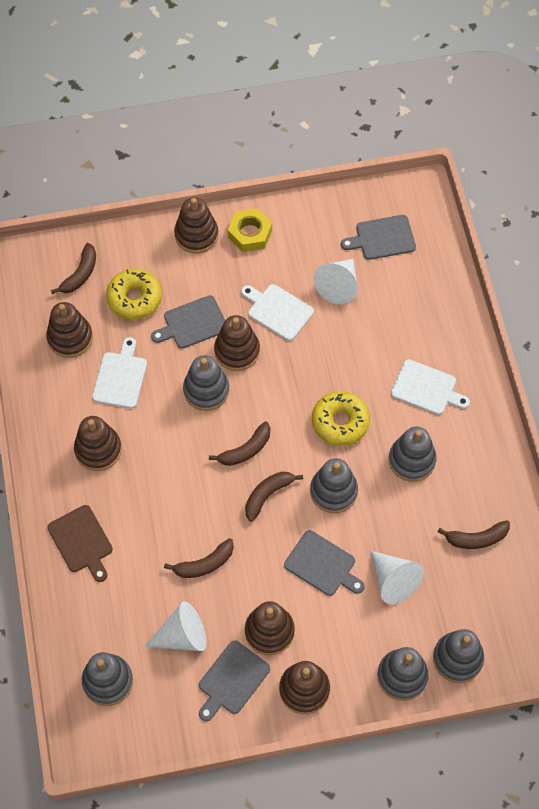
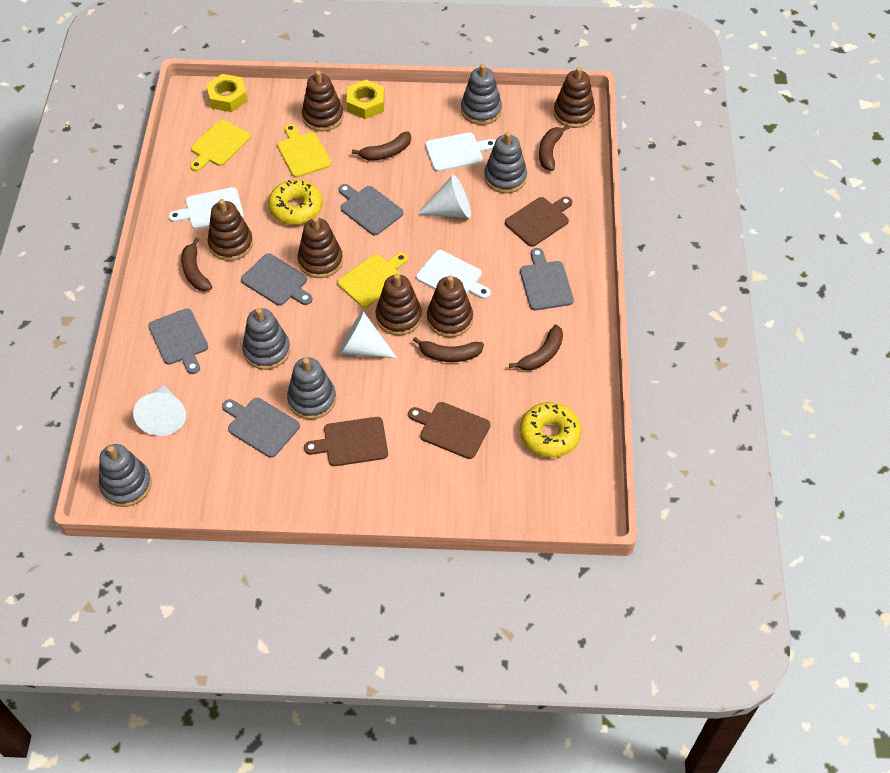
brown cutting board: [47,505,113,582] = 1 -> [304,417,388,466] [408,402,491,459] [505,197,573,247] = 3
grey cutting board: [151,295,225,349] [199,640,270,721] [284,530,365,596] [341,215,416,260] = 4 -> [148,308,208,374] [222,398,300,458] [241,254,312,306] [338,184,404,235] [520,248,574,310] = 5
grey stacking toy: [82,652,133,706] [183,355,229,411] [310,458,358,513] [377,647,429,701] [389,427,437,482] [433,629,484,683] = 6 -> [99,444,152,507] [242,308,290,370] [287,357,336,420] [461,64,502,125] [484,132,527,193] = 5
yellow cutting board: none = 0 -> [190,120,251,171] [277,124,331,178] [337,253,408,308] = 3
yellow nut: [228,208,272,252] = 1 -> [206,74,248,112] [347,80,385,119] = 2

